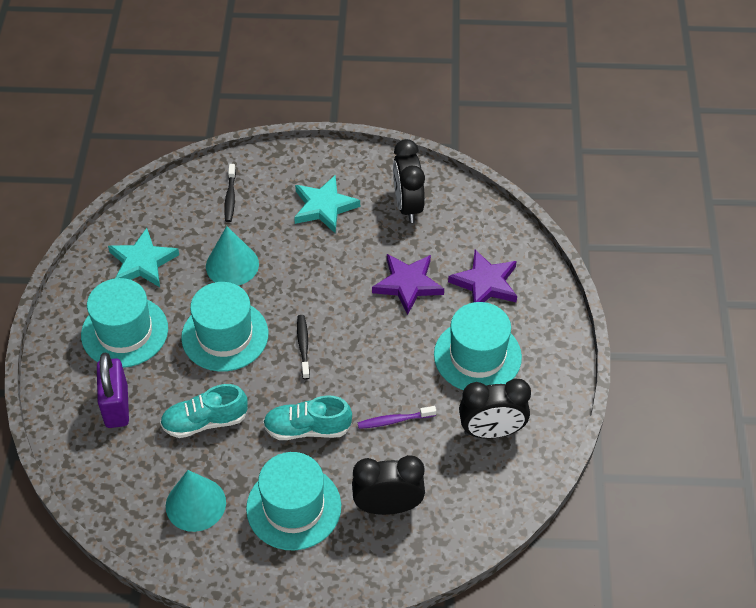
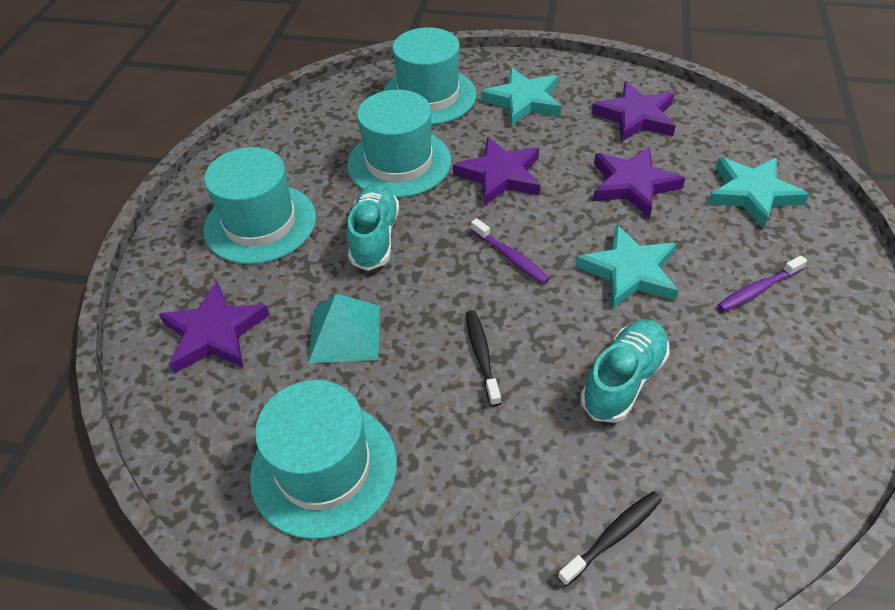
black clock: [352,455,425,515] [393,139,425,223] [459,379,531,439] = 3 -> none = 0
purple padlock: [97,353,129,428] = 1 -> none = 0
purple star: [372,254,444,315] [448,249,517,302] = 2 -> [159,281,270,374] [453,137,540,206] [591,81,676,142] [593,147,686,218] = 4
purple toothbrush: [357,406,436,429] = 1 -> [471,218,550,284] [718,256,807,312] = 2
turquoise cone: [166,470,226,532] [206,226,259,286] = 2 -> none = 0
turquoise pyramid: none = 0 -> [308,294,380,363] = 1
turquoise star: [108,228,179,287] [294,175,360,233] = 2 -> [481,68,561,126] [576,224,679,309] [707,157,809,229] = 3

